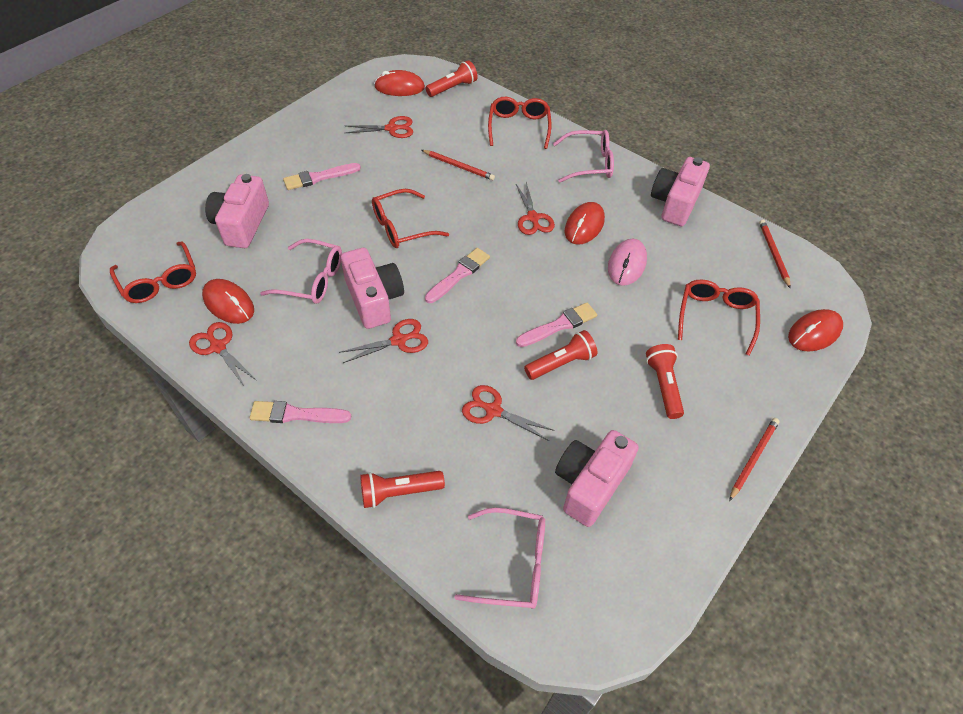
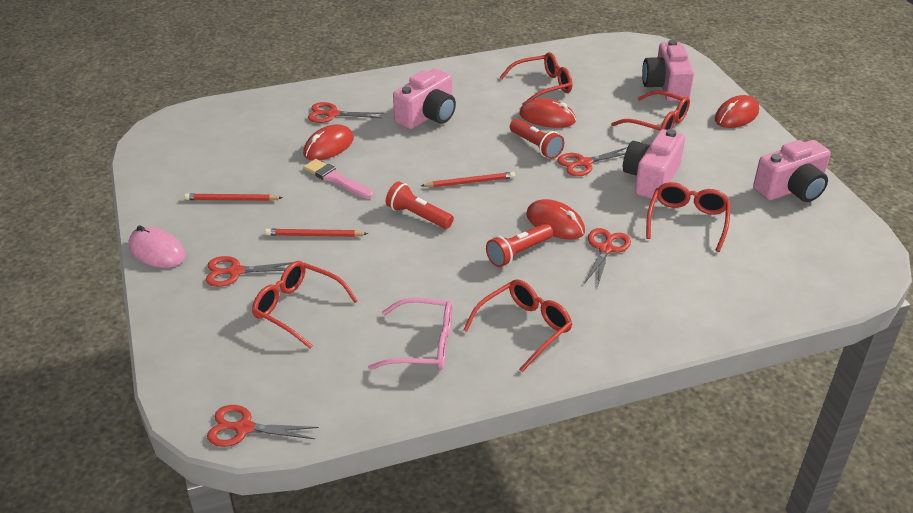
pink brush: [250,401,351,423] [283,163,361,190] [425,248,490,303] [516,303,597,347] = 4 -> [303,159,373,199] = 1
pink glasses: [260,239,342,304] [454,508,545,609] [553,130,614,183] = 3 -> [368,298,452,370] = 1
red flashlight: [360,471,445,508] [426,60,478,97] [524,330,597,380] [646,344,684,419] = 4 -> [386,181,454,229] [486,224,553,267] [510,119,564,159] = 3
red glasses: [110,241,196,303] [372,189,449,248] [488,97,551,149] [678,279,760,356] = 4 -> [252,261,358,348] [463,279,572,372] [500,52,572,105] [611,90,690,130] [646,182,731,252] = 5

